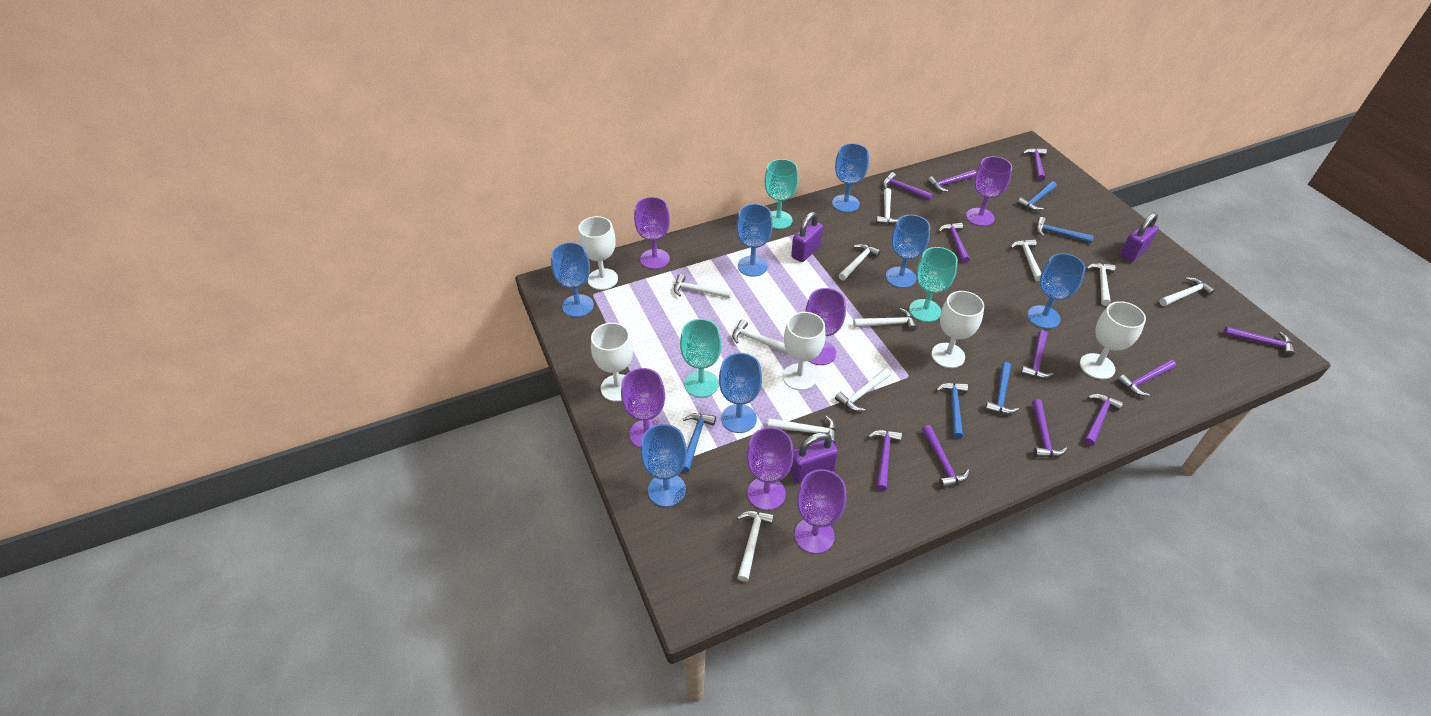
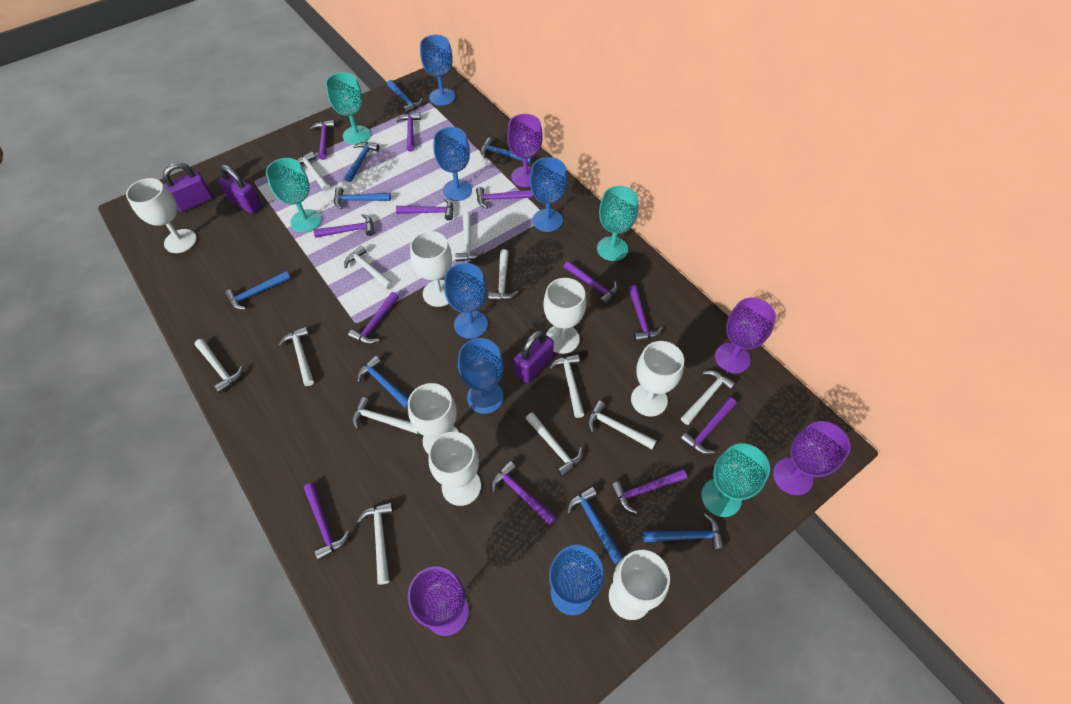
blue goblet: [551,242,594,317] [640,424,687,507] [719,353,762,433] [737,204,773,277] [832,143,869,212] [886,215,930,288] [1027,253,1085,329] = 7 -> [420,35,455,106] [433,127,472,201] [444,263,488,339] [458,338,504,414] [530,157,567,232] [549,545,604,615] = 6
blue hammer: [682,413,716,472] [936,383,968,439] [985,362,1019,415] [1017,181,1056,211] [1036,217,1094,243] = 5 -> [225,271,291,310] [334,187,391,209] [344,142,380,182] [357,356,409,409] [387,80,423,114] [480,138,533,163] [567,486,623,564] [643,513,724,551] = 8
purple goblet: [621,368,665,448] [634,197,670,269] [746,427,794,510] [795,469,846,554] [805,288,846,365] [966,156,1012,226] = 6 -> [408,566,469,636] [507,114,543,187] [715,298,776,374] [773,421,851,495] = 4
purple hammer: [868,430,902,491] [883,172,933,201] [922,425,969,488] [927,170,976,192] [938,222,970,263] [1020,330,1054,379] [1023,148,1047,181] [1032,399,1067,457] [1084,394,1123,446] [1117,360,1176,396] [1223,326,1295,357] = 11 -> [304,483,350,561] [310,120,336,160] [313,214,375,238] [348,292,399,344] [396,112,421,152] [396,198,454,221] [476,187,533,208] [491,461,557,525] [564,261,618,306] [611,469,687,514] [628,285,663,342] [680,397,737,454] = 12
turquoise goblet: [680,319,721,398] [765,159,798,229] [909,247,958,322] = 3 -> [266,158,321,233] [325,72,371,145] [597,186,638,261] [701,443,770,517] = 4
white goblet: [578,216,618,290] [591,323,633,402] [783,312,826,390] [931,291,984,368] [1080,301,1146,379] = 5 -> [126,178,197,253] [408,383,459,454] [410,231,452,307] [428,432,481,506] [543,278,586,354] [609,550,670,620] [631,341,684,417] = 7
white hammer: [674,274,732,298] [732,319,788,354] [737,511,774,582] [768,416,836,444] [835,368,891,412] [838,244,881,280] [853,308,917,331] [876,188,899,225] [1011,239,1041,281] [1086,263,1116,306] [1159,277,1215,306] = 11 -> [195,339,243,393] [278,326,314,386] [297,152,330,191] [344,245,394,289] [352,397,419,434] [356,502,393,585] [455,213,484,262] [488,249,519,301] [526,412,583,477] [549,354,585,418] [587,400,657,449] [681,370,736,425] = 12

